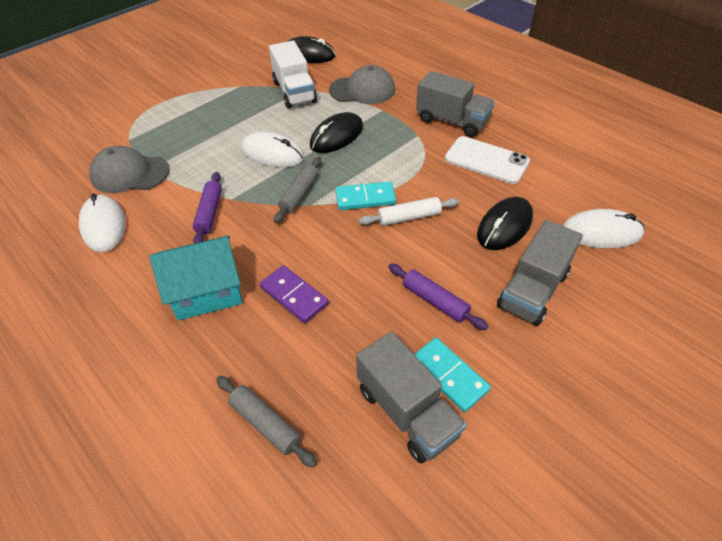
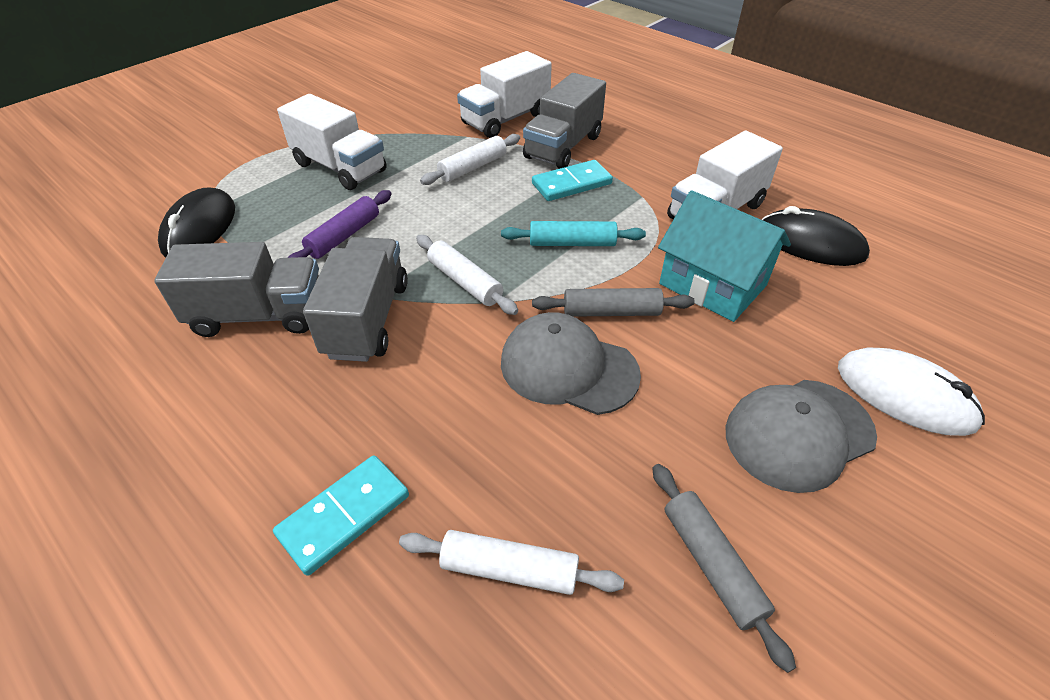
black mouse: [287,36,336,63] [310,112,363,153] [477,197,533,250] = 3 -> [158,188,235,257] [761,206,870,266] = 2
purple domino: [260,265,329,323] = 1 -> none = 0
purple rolling pin: [193,172,222,244] [388,263,489,330] = 2 -> [288,190,392,259] = 1
turquoise rolling pin: none = 0 -> [501,221,646,246] = 1
white mouse: [79,193,126,252] [241,132,304,167] [562,209,644,249] = 3 -> [838,348,985,436] = 1
white phone: [445,136,530,184] = 1 -> none = 0
white rolling pin: [359,197,459,226] = 1 -> [399,530,624,595] [416,235,518,315] [420,134,520,185] = 3
white truck: [269,41,317,109] = 1 -> [277,94,387,190] [457,51,552,138] [667,131,783,219] = 3

